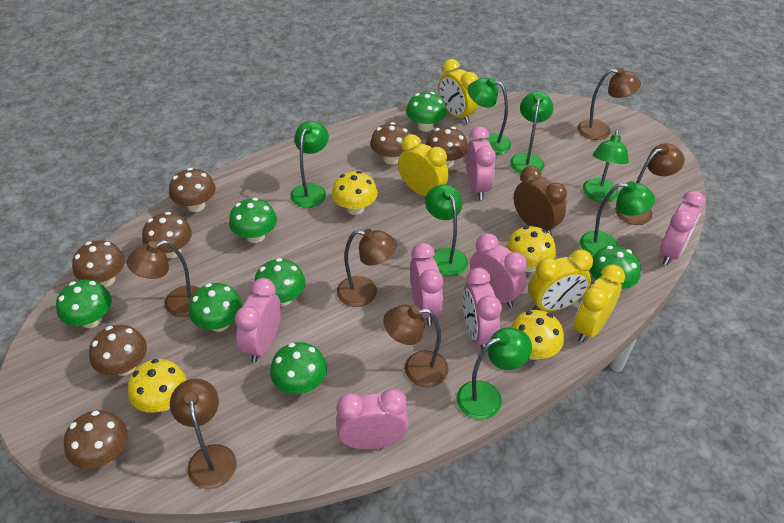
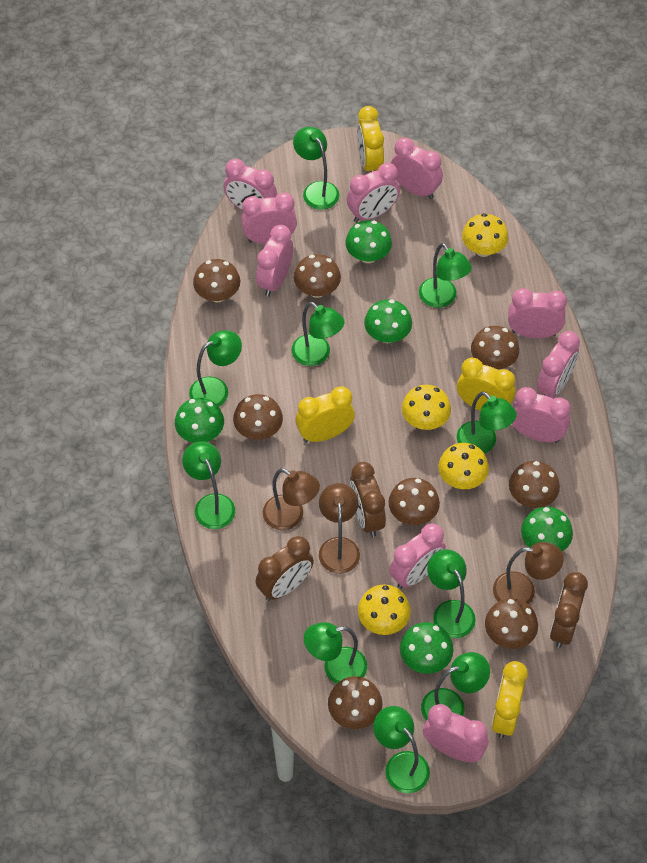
brown clock: [514,166,567,236] = 1 -> [255,536,314,601] [350,462,386,537] [550,572,588,648] = 3
brown lamp: [127,240,199,317] [170,379,237,489] [337,229,397,307] [383,305,448,387] [577,68,641,140] [615,143,685,225] = 6 -> [263,468,320,530] [319,483,360,574] [493,542,564,604] = 3
brown mushroom: [64,410,128,469] [72,240,125,287] [89,325,147,376] [142,212,192,258] [169,168,216,212] [370,122,410,164] [425,127,468,168] = 7 -> [193,259,240,303] [233,394,283,440] [294,254,341,298] [328,676,382,729] [388,478,440,525] [471,326,519,369] [485,598,538,649] [509,461,560,508] = 8
green lamp: [291,121,329,208] [425,184,468,277] [456,327,532,420] [468,78,511,155] [510,91,554,174] [580,181,655,257] [583,130,629,202] = 7 -> [182,441,235,529] [189,330,242,407] [292,302,345,366] [293,127,339,210] [304,622,367,684] [373,706,430,793] [419,243,472,308] [421,652,490,721] [427,549,476,638] [457,391,517,453] = 10
green mushroom: [56,279,112,328] [189,283,242,332] [229,198,277,243] [254,258,306,307] [270,342,327,394] [406,92,447,132] [590,246,641,289] = 7 -> [175,398,224,443] [345,220,392,263] [364,300,412,343] [400,622,454,674] [521,507,573,551] = 5
pink clock: [235,278,281,362] [336,389,409,449] [410,243,443,325] [463,267,502,350] [466,127,496,200] [470,233,527,307] [660,191,705,265] = 7 -> [224,159,277,211] [241,193,297,244] [256,225,293,297] [347,163,400,222] [389,523,446,589] [391,138,443,199] [423,704,488,762] [508,288,567,338] [512,387,571,443] [537,331,580,398] = 10

